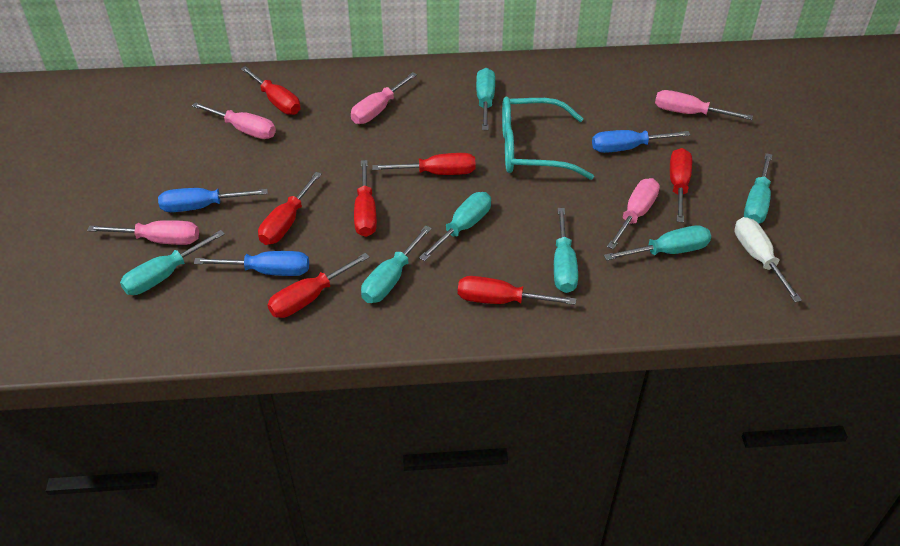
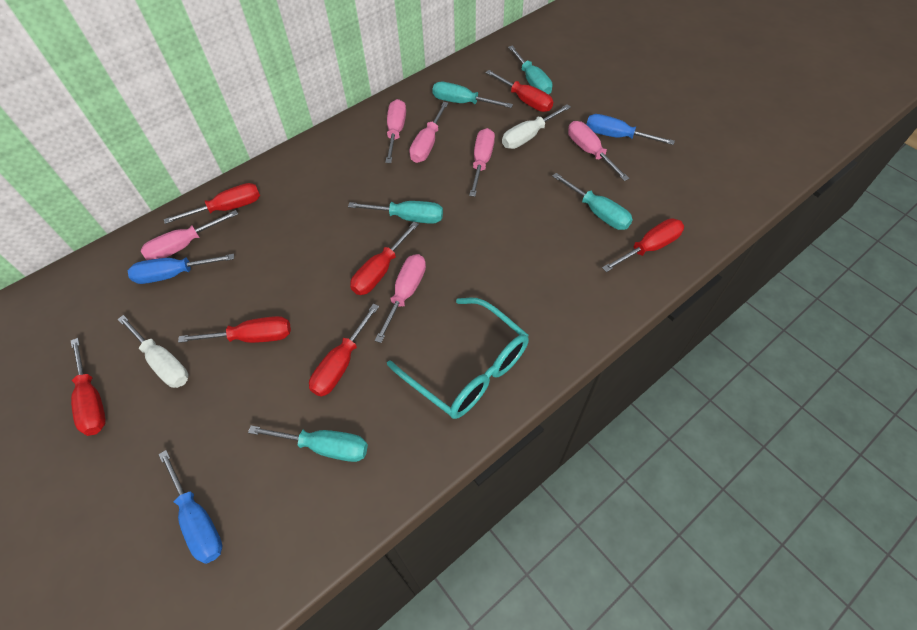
pink screwdriver: [87,220,199,245] [192,102,276,139] [351,72,417,124] [607,178,660,249] [655,90,753,120] = 5 -> [141,210,238,260] [375,254,426,343] [385,99,406,163] [409,102,448,163] [469,128,495,197] [568,121,629,181] = 6
turquoise screwdriver: [120,230,225,295] [361,225,432,303] [419,192,491,261] [476,68,495,130] [554,208,578,293] [604,225,711,260] [744,153,772,224] = 7 -> [248,425,368,462] [348,201,443,224] [432,82,513,108] [508,45,552,95] [552,173,633,230] = 5
white screwdriver: [735,217,802,302] = 1 -> [117,315,189,388] [502,104,571,149] = 2

